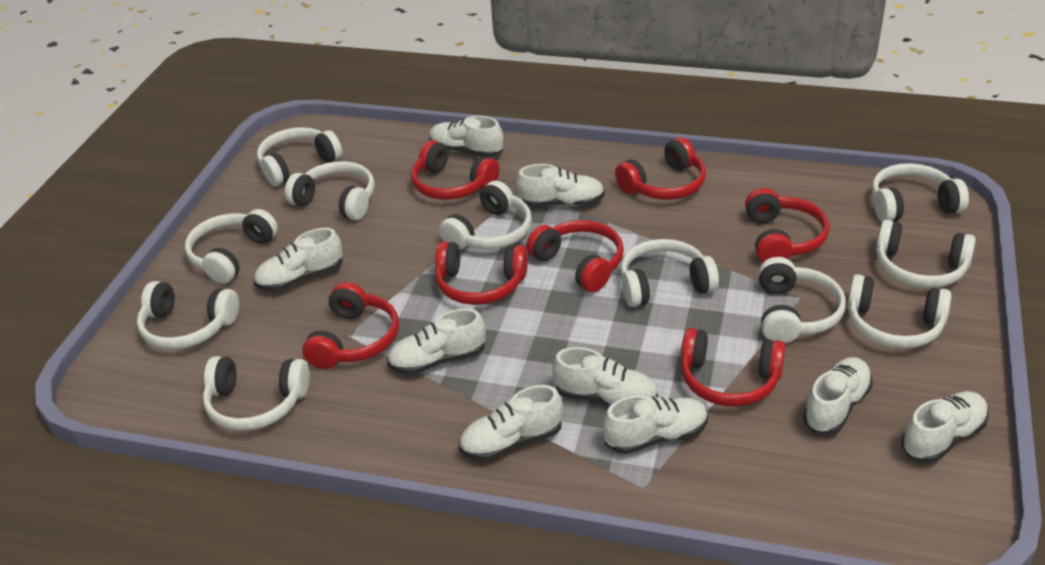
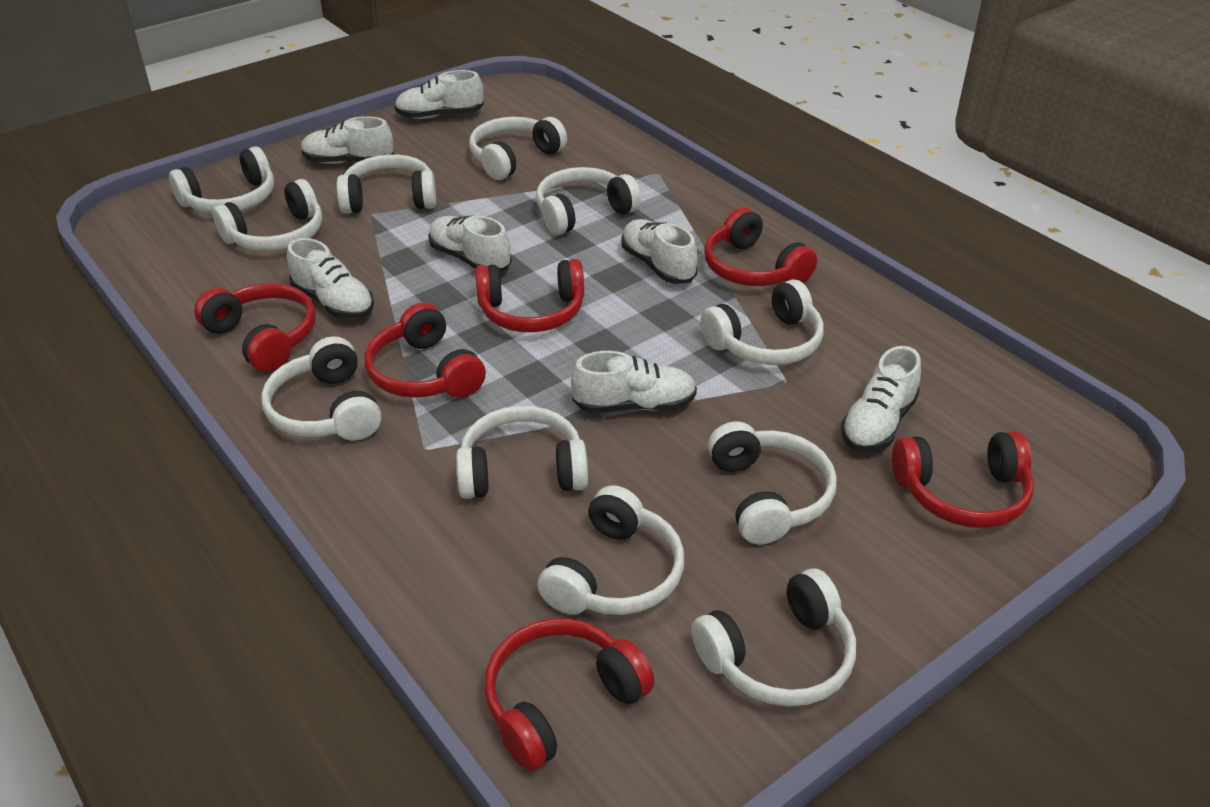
red headphones: [302,282,399,369] [411,140,499,200] [435,242,528,305] [526,220,624,292] [615,137,706,200] [681,328,785,407] [745,188,829,263] = 7 -> [194,283,316,372] [365,303,486,398] [475,259,584,332] [484,618,655,771] [704,207,817,286] [892,431,1034,528] = 6
white shoe: [253,228,343,291] [387,308,486,375] [429,116,503,157] [459,385,563,461] [516,164,605,207] [552,347,658,405] [603,395,708,454] [803,357,873,435] [901,391,989,463] = 9 -> [287,238,374,319] [301,116,394,164] [394,70,484,119] [428,215,512,272] [571,351,697,413] [622,219,697,284] [841,346,921,452] = 7

